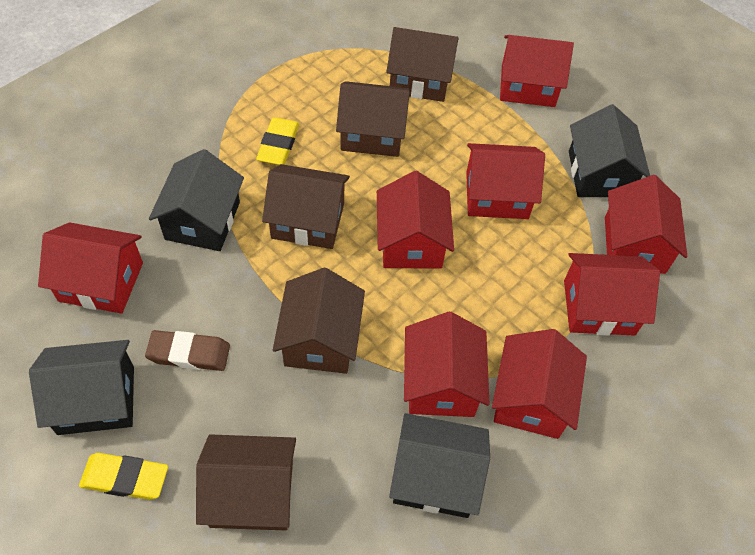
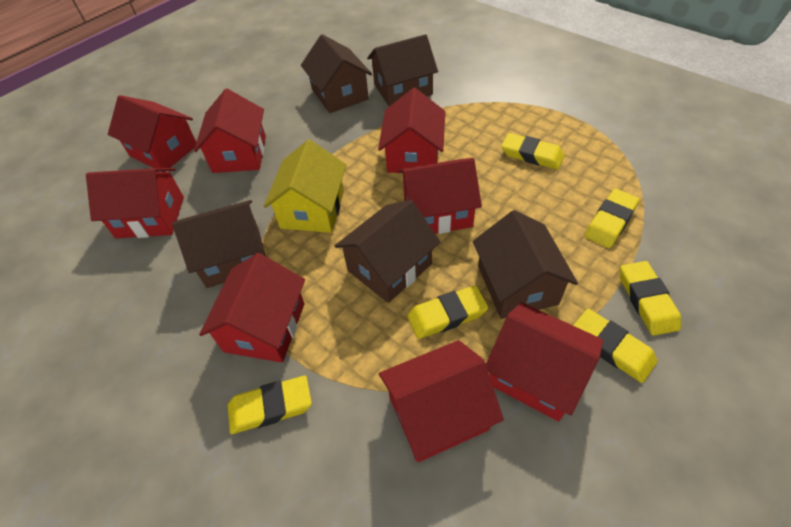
black house: [29,340,134,435] [149,149,244,251] [389,413,490,518] [569,104,650,197] = 4 -> none = 0
brown eraser: [145,330,230,371] = 1 -> none = 0
yellow eraser: [79,453,168,500] [256,117,299,165] = 2 -> [228,376,312,434] [407,286,489,339] [501,133,565,170] [573,309,658,383] [585,189,639,248] [620,261,681,336] = 6
yellow house: none = 0 -> [264,140,346,233] = 1

